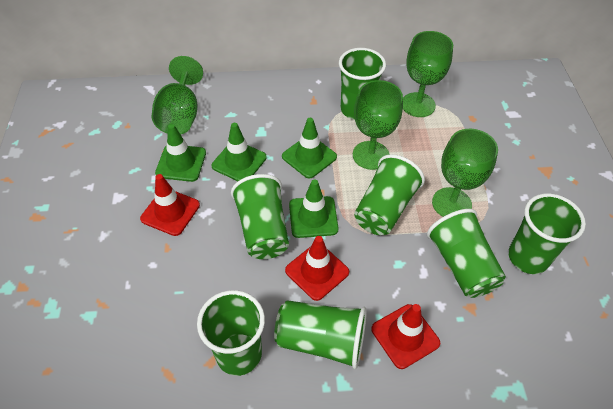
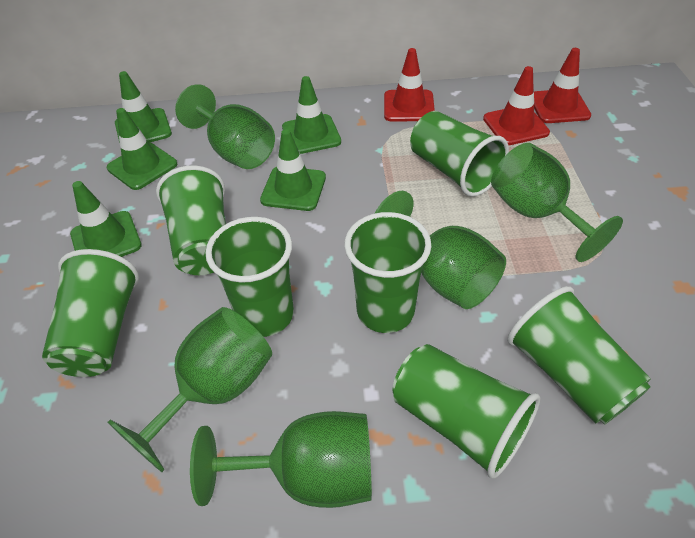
green goblet: [152,56,203,135] [353,80,403,170] [403,31,453,117] [432,129,498,217] = 4 -> [108,307,272,472] [175,84,275,169] [190,411,372,508] [374,191,506,309] [491,143,623,262] = 5
green traffic cone: [155,124,206,182] [211,123,267,181] [282,118,337,179] [289,179,338,238] = 4 -> [70,181,142,257] [107,108,177,190] [115,71,172,143] [260,129,326,211] [282,76,341,154] = 5

